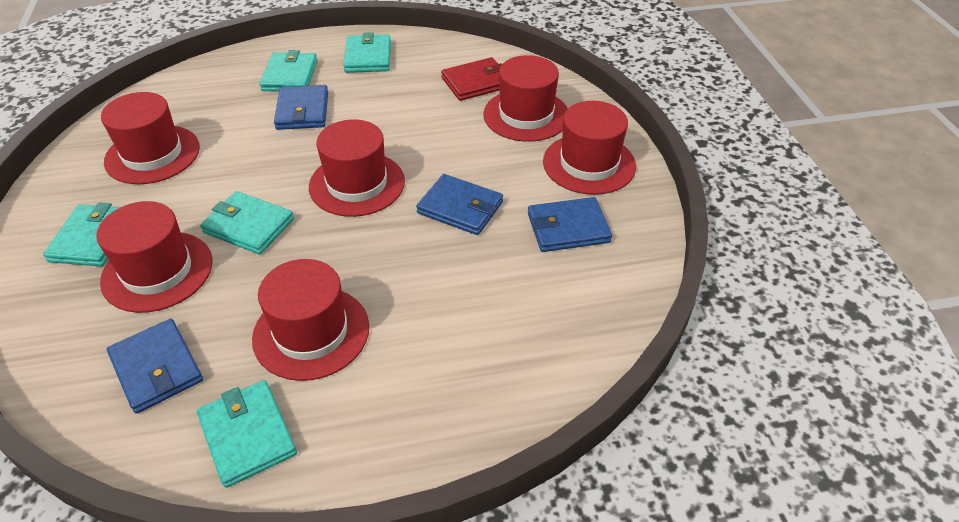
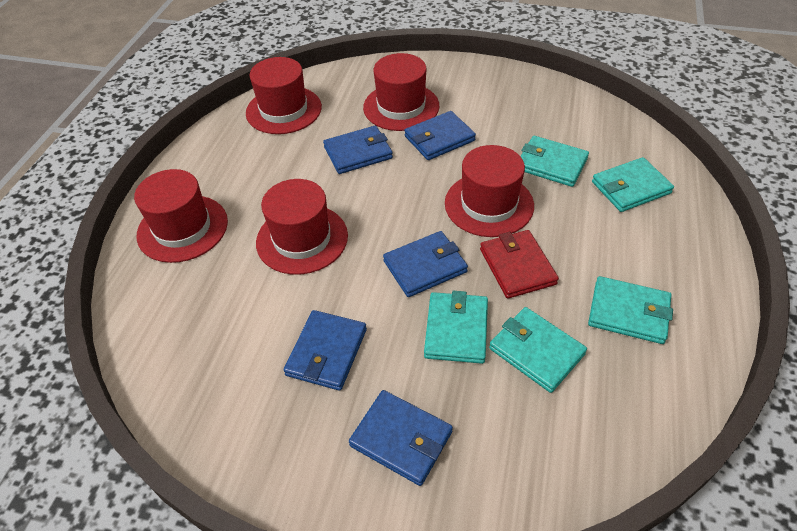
blue wallet: [107,319,203,414] [274,85,328,130] [416,174,503,235] [528,197,612,252] = 4 -> [284,310,367,391] [323,125,393,174] [349,390,453,486] [383,231,468,297] [404,111,476,160] = 5
red hat: [96,201,213,313] [101,92,200,184] [252,259,369,381] [309,119,405,217] [484,55,568,142] [543,101,636,195] = 6 -> [134,169,228,263] [246,57,322,134] [256,179,348,275] [363,53,439,131] [445,145,534,237] = 5

